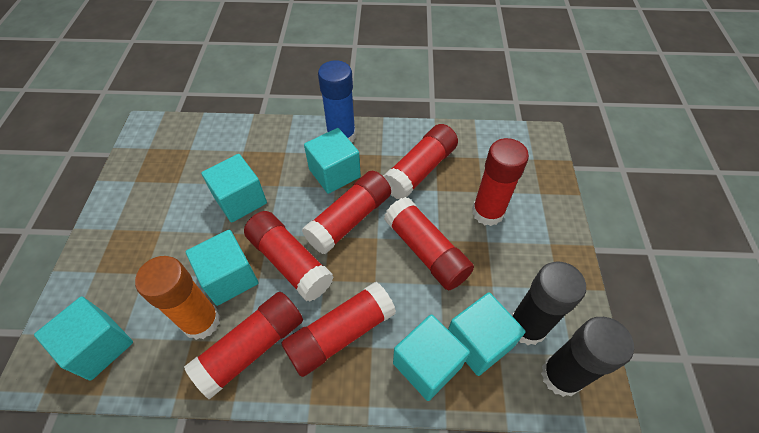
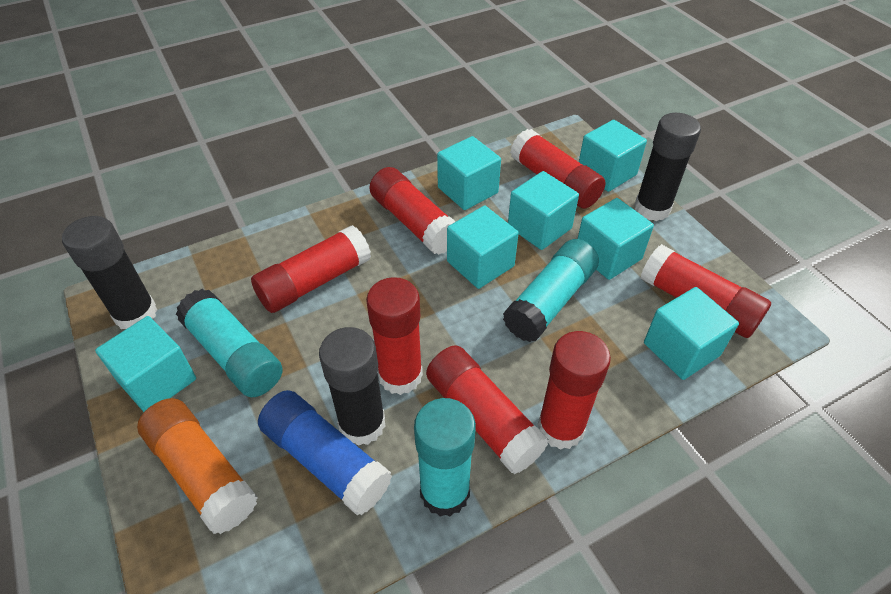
black glue stick: [512,262,586,345] [541,317,634,397] = 2 -> [62,216,157,329] [319,327,386,446] [634,113,701,221] = 3
turquoise cube: [34,297,133,381] [186,230,259,306] [201,154,267,223] [304,128,361,194] [393,314,470,401] [448,292,526,376] = 6 -> [95,316,196,412] [437,136,501,210] [447,206,519,289] [508,171,579,250] [578,198,654,280] [579,120,647,192] [644,287,739,380] = 7
turquoise glue stick: none = 0 -> [176,289,283,397] [414,398,476,517] [503,239,599,342] = 3

